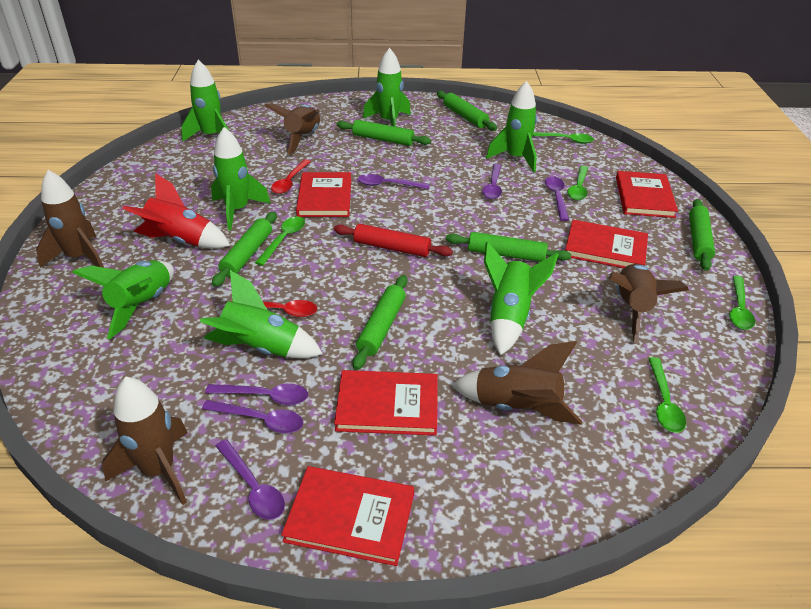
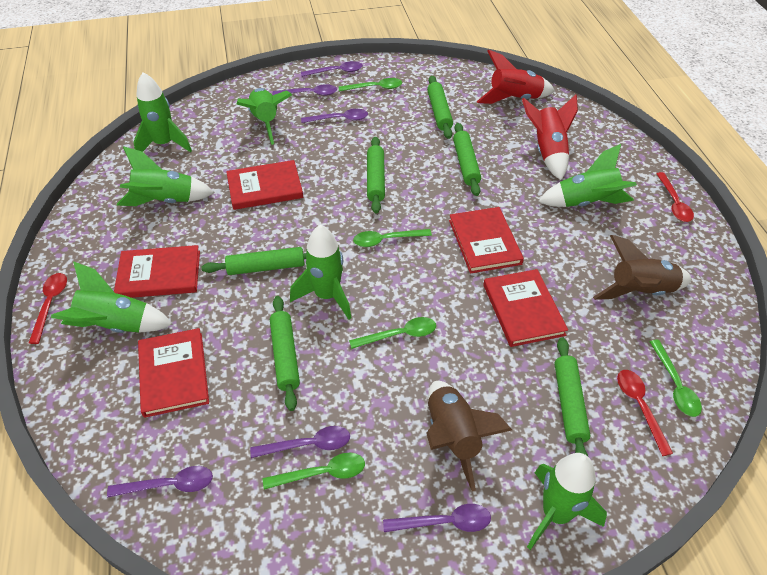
brown rocket: [36,170,104,268] [102,377,188,505] [264,103,320,155] [452,341,583,424] [609,264,689,343] = 5 -> [426,381,512,491] [593,235,692,300] = 2
red rocket: [122,173,230,248] = 1 -> [477,50,555,104] [522,95,578,180] = 2
red rolling pin: [334,224,453,257] = 1 -> none = 0
red spoon: [230,300,317,317] [271,159,311,194] = 2 -> [29,273,67,344] [617,370,673,456] [656,172,694,222] = 3

